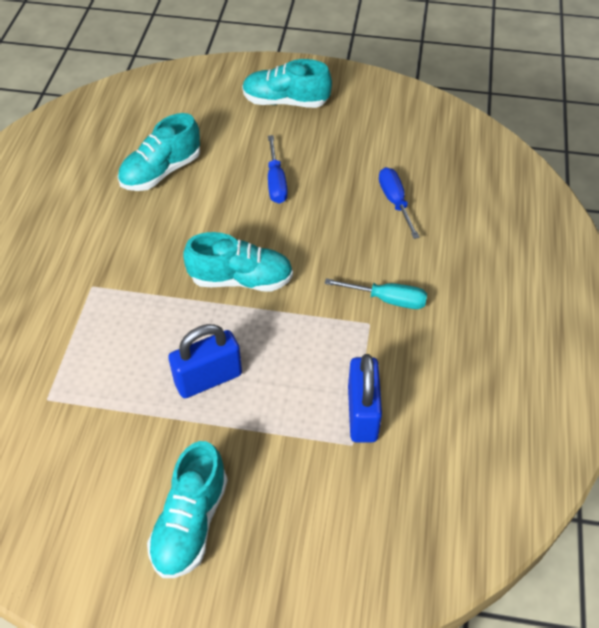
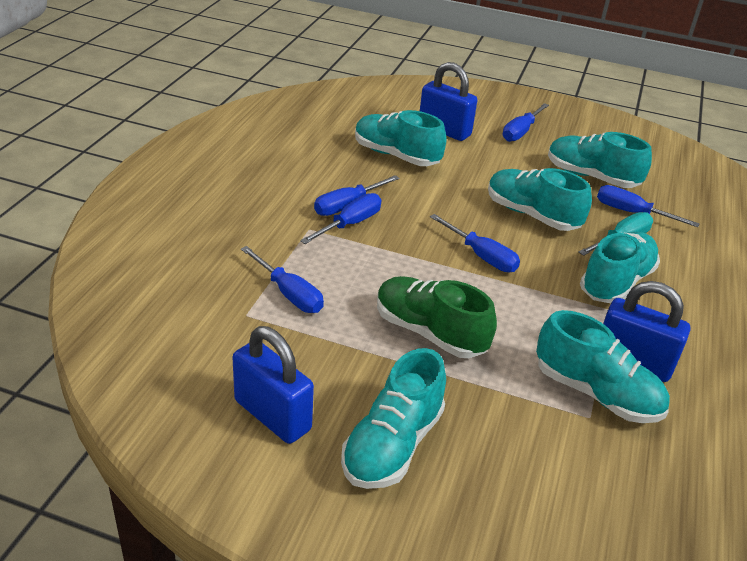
blue padlock: [168,324,242,398] [348,354,382,443] = 2 -> [232,326,314,444] [420,62,477,141] [603,281,690,382] = 3
blue screwdriver: [268,135,288,204] [379,167,420,239] = 2 -> [241,246,324,313] [300,193,381,244] [314,175,400,216] [430,214,520,272] [503,103,549,142] [597,185,700,227] = 6
green shoe: none = 0 -> [377,276,497,358] = 1
turquoise shoe: [118,113,200,191] [147,441,228,578] [183,232,293,292] [242,59,332,108] = 4 -> [341,348,446,489] [355,110,446,166] [488,168,592,231] [536,310,670,423] [548,132,652,188] [580,232,660,303] = 6

